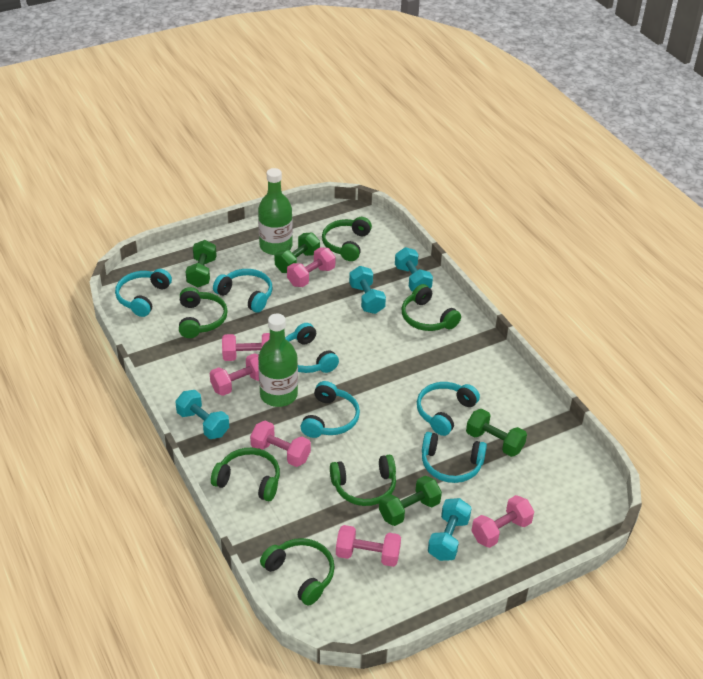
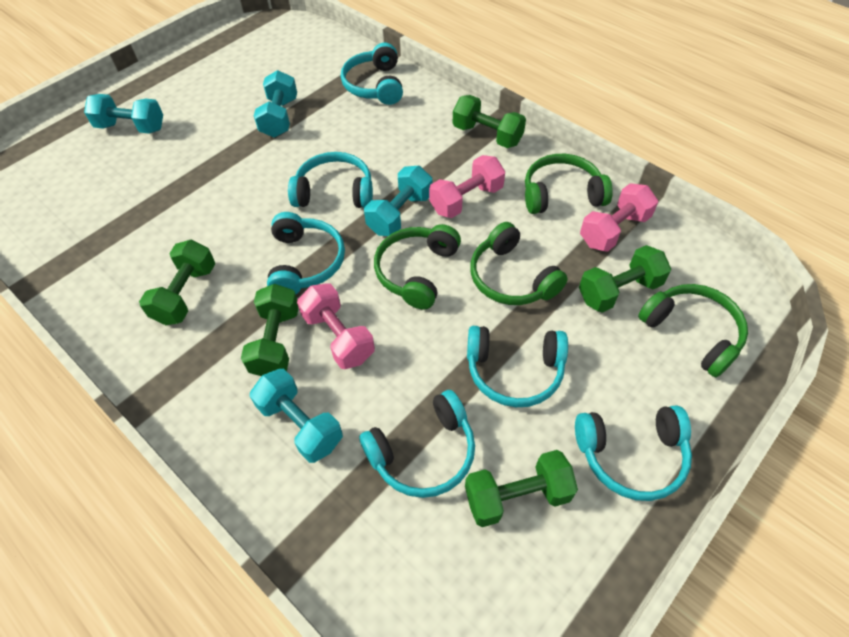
green bottle: [258,168,293,255] [258,314,298,407] = 2 -> none = 0
green dumbbell: [186,240,217,288] [274,233,320,273] [379,476,442,526] [466,409,527,457] = 4 -> [139,239,215,325] [241,284,299,376] [453,95,526,148] [465,450,578,527] [579,245,671,313] = 5
green headphones: [179,287,228,338] [211,448,280,501] [260,538,335,606] [322,217,372,261] [330,455,396,506] [402,284,461,331] = 6 -> [374,224,461,310] [470,222,568,305] [525,154,613,214] [638,284,748,377] = 4
pink dumbbell: [210,353,259,396] [222,333,270,361] [250,421,311,467] [287,248,335,287] [336,525,401,567] [472,495,534,548] = 6 -> [297,283,375,369] [429,155,505,218] [580,183,658,252] = 3

